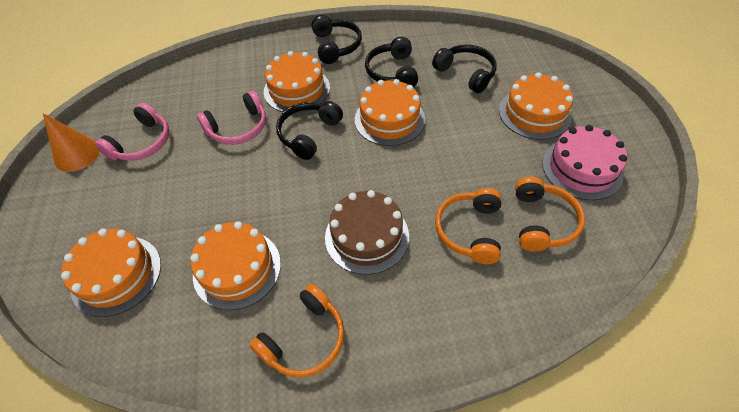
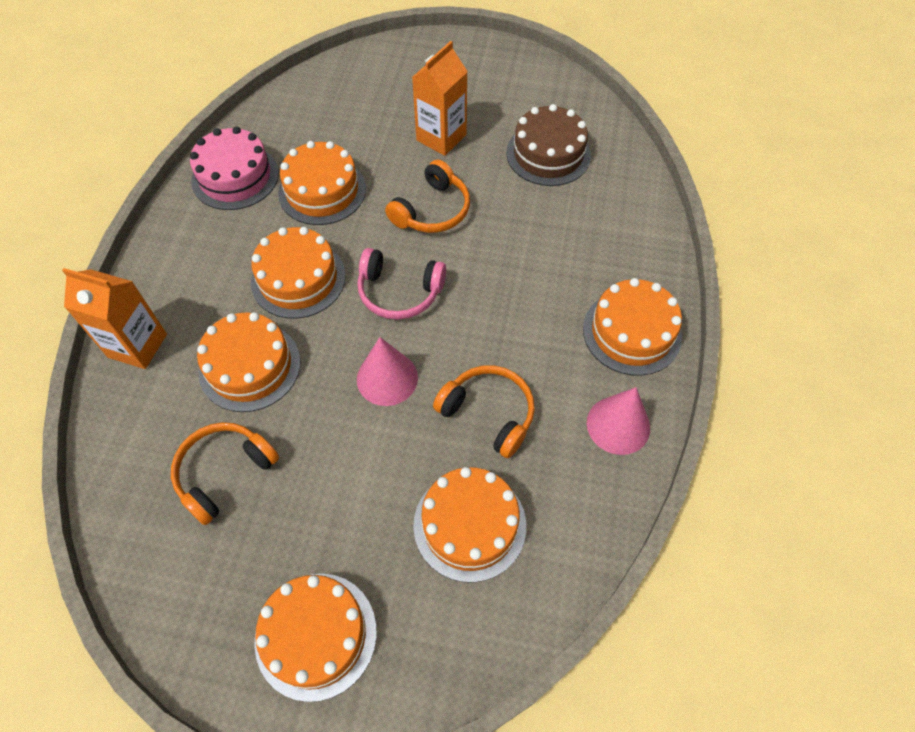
black headphones: [276,101,343,160] [312,15,362,64] [365,37,418,87] [432,44,497,93] = 4 -> none = 0
orange cake: [61,228,161,317] [190,221,281,310] [264,51,330,113] [355,79,425,146] [499,72,573,140] = 5 -> [197,312,301,412] [251,227,346,319] [254,574,377,702] [278,141,366,225] [413,467,526,583] [583,278,682,376] = 6
orange carton: none = 0 -> [62,268,167,369] [412,41,468,156] = 2
orange cone: [43,113,100,172] = 1 -> none = 0
pink cone: none = 0 -> [357,337,418,406] [587,387,650,455] = 2
pink headphones: [95,103,170,161] [197,91,266,145] = 2 -> [357,248,446,320] = 1

